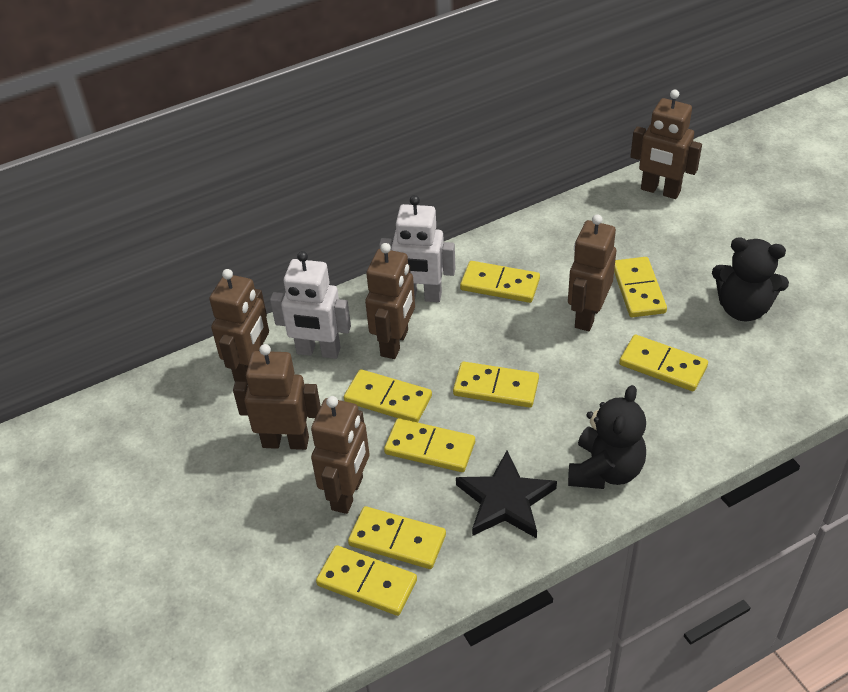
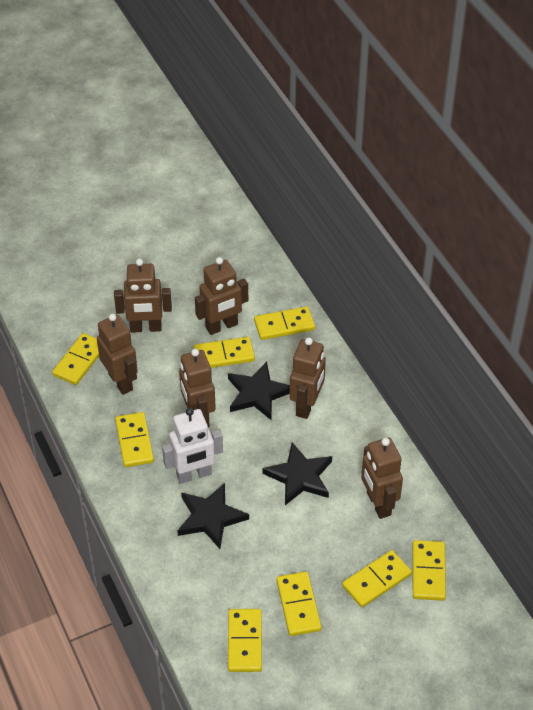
black star: [456,451,557,538] = 1 -> [177,483,249,549] [228,362,290,421] [263,442,332,505] = 3
black teddy bear: [568,385,646,489] [712,237,789,321] = 2 -> none = 0
white robot: [270,251,351,359] [379,195,455,302] = 2 -> [162,408,223,484] = 1

